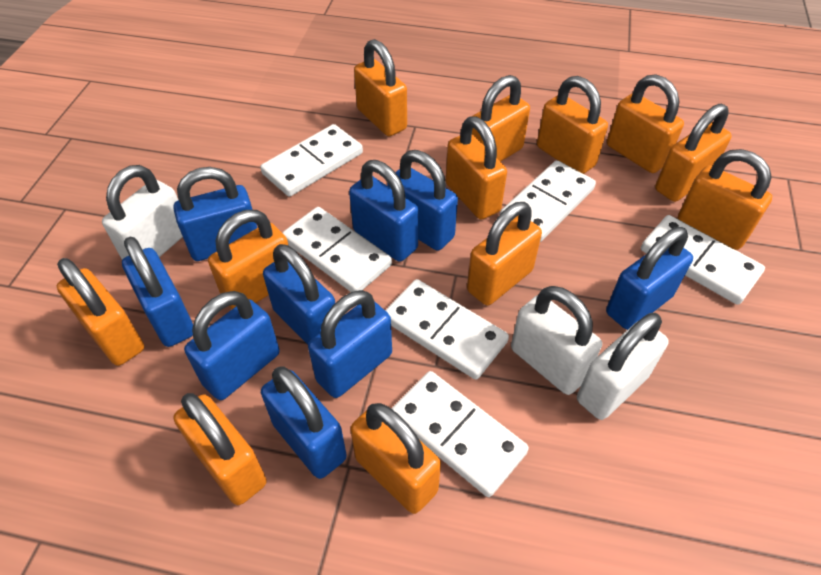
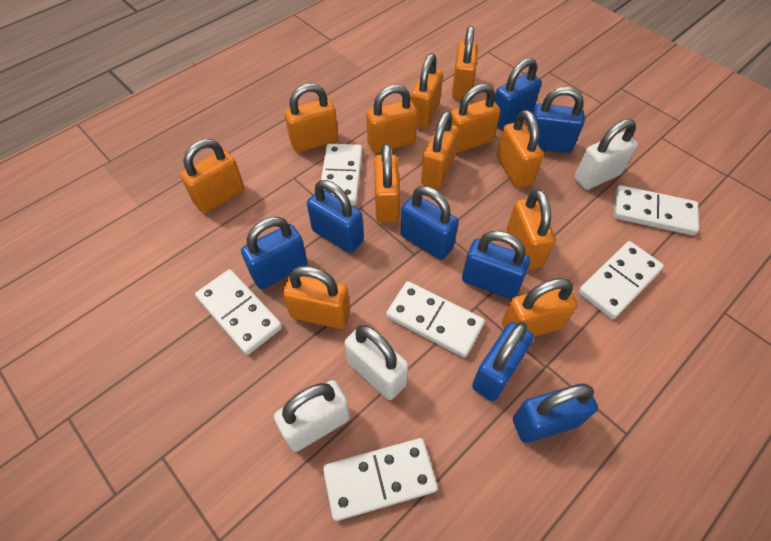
blue padlock: [122,237,193,347] [173,167,257,261] [184,291,280,400] [261,367,347,479] [263,244,335,344] [308,290,392,398] [349,160,419,262] [387,150,458,250] [606,227,693,330] = 9 -> [241,217,308,289] [307,180,364,253] [401,186,459,260] [462,231,530,299] [472,322,534,401] [494,58,542,130] [513,383,598,443] [528,87,584,153] = 8

